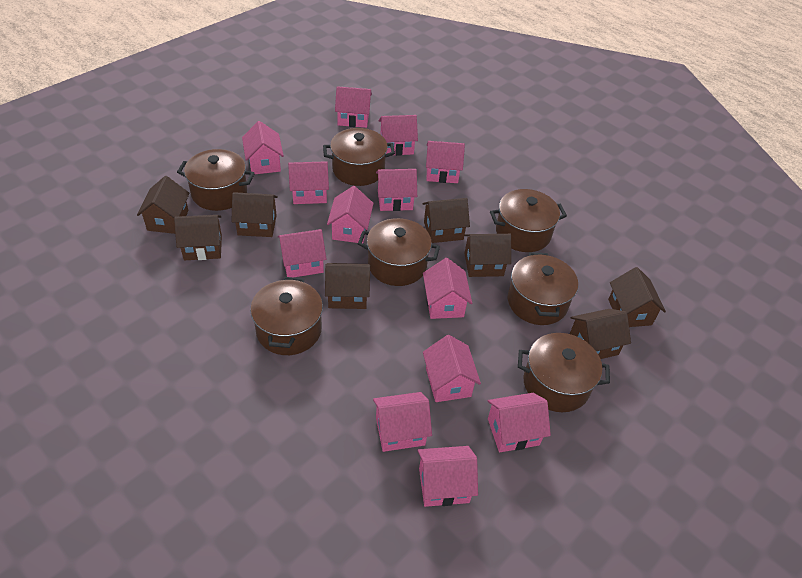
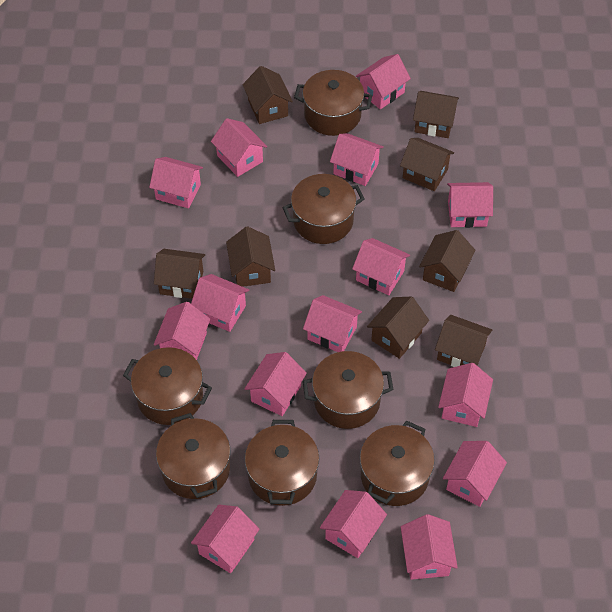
pink house: [242,121,284,174] [278,229,326,278] [288,161,329,204] [327,186,374,243] [335,86,372,128] [373,392,432,452] [376,169,417,211] [379,115,418,156] [418,446,478,507] [423,258,472,319] [423,335,481,402] [426,141,465,183] [487,393,551,452] = 13 -> [149,157,203,208] [154,302,210,360] [191,274,249,332] [191,505,259,573] [211,118,267,177] [244,352,307,416] [303,295,362,352] [320,490,387,558] [330,133,384,186] [352,238,410,295] [356,54,411,109] [401,514,458,580] [438,363,493,427] [443,441,507,507] [447,182,493,228] = 15

